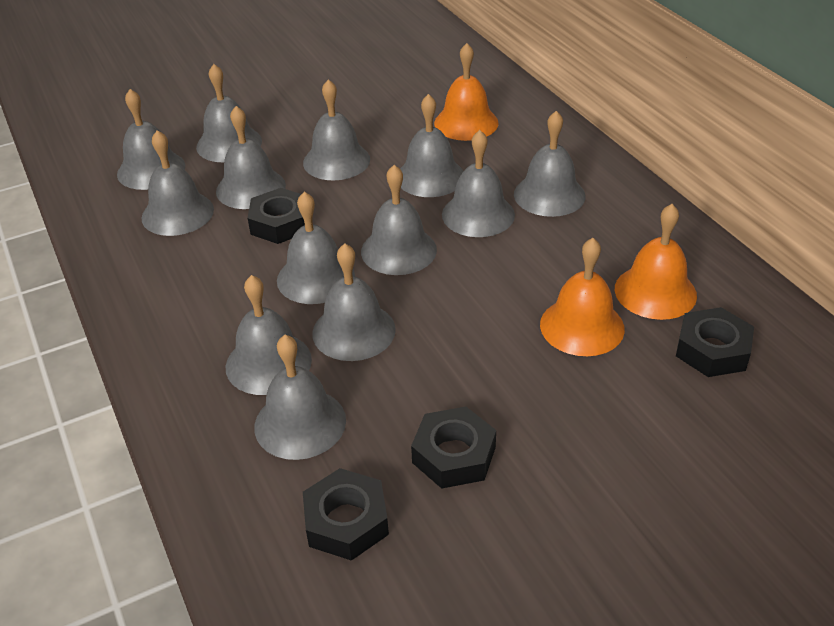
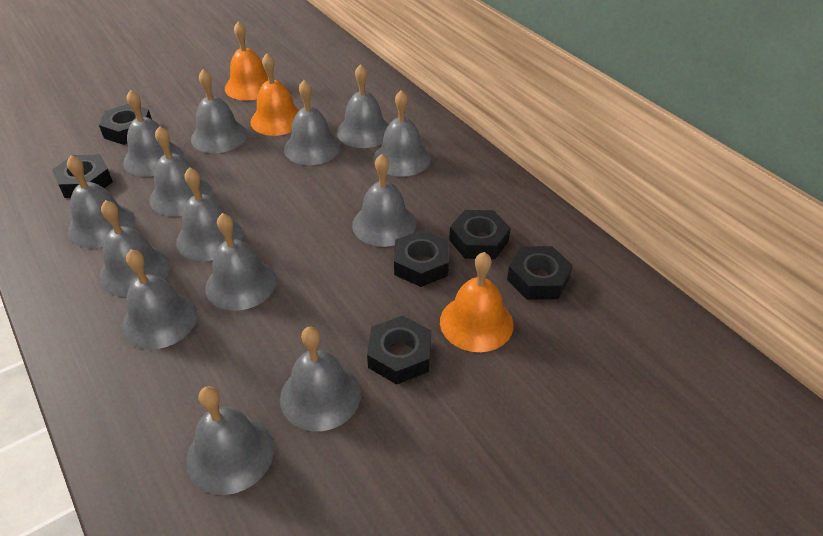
black nut: [248,188,305,244] [303,468,389,561] [411,407,496,489] [676,307,754,377] = 4 -> [52,155,113,198] [99,104,152,145] [367,316,431,384] [394,230,449,287] [449,210,510,259] [507,246,573,300] = 6
grey bell: [117,89,185,190] [142,130,214,236] [196,64,262,162] [216,106,286,209] [226,275,312,395] [254,335,346,460] [277,192,355,304] [303,79,370,180] [312,243,396,361] [361,165,437,275] [400,94,463,197] [442,130,515,237] [514,111,585,217] = 13 -> [67,155,135,248] [99,200,170,297] [122,250,198,350] [123,90,183,176] [149,126,212,216] [176,167,243,261] [186,386,274,495] [191,69,248,153] [205,213,276,311] [280,326,361,431] [284,80,341,165] [337,64,389,148] [352,154,416,247] [373,90,431,177] = 14

